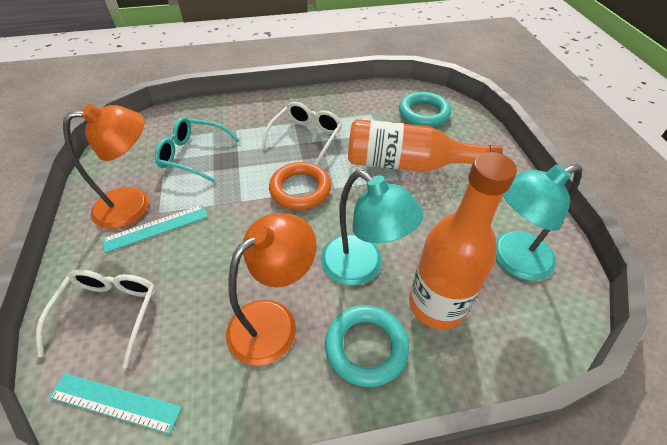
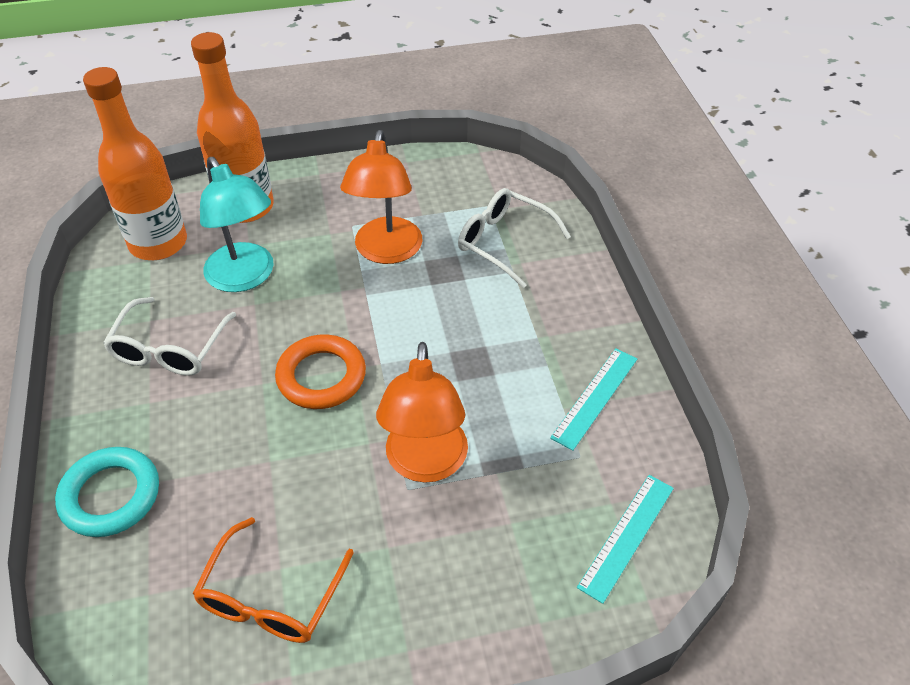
orange glasses: none = 0 -> [192,517,354,643] = 1
turquoise glasses: [155,117,240,182] = 1 -> none = 0
turquoise lamp: [321,170,424,286] [496,164,582,281] = 2 -> [200,157,274,292] = 1
turquoise ring: [325,305,409,387] [399,92,451,127] = 2 -> [55,447,159,537] = 1

